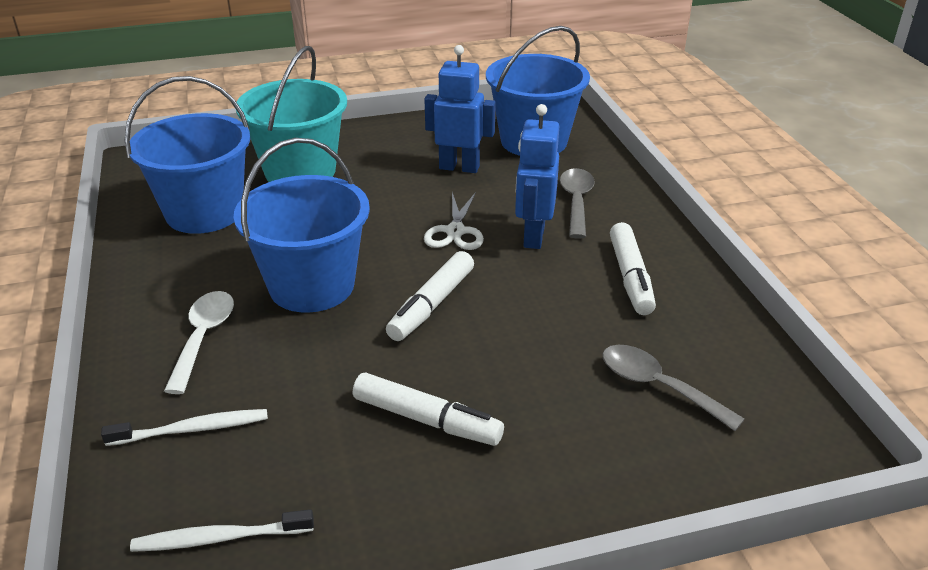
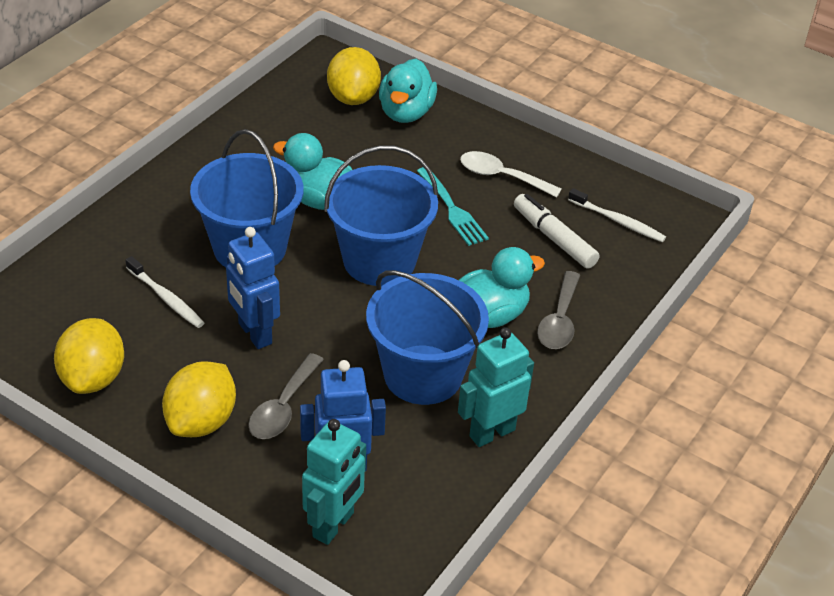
turquoise bucket: [236,46,347,182] = 1 -> none = 0
turquoise duck: none = 0 -> [273,133,352,210] [379,59,437,123] [459,247,545,328] = 3
turquoise fork: none = 0 -> [417,167,489,246] = 1
turquoise robot: none = 0 -> [302,419,366,545] [458,327,534,447] = 2
white marker: [353,373,504,446] [386,251,474,341] [610,222,656,315] = 3 -> [514,194,599,269] = 1
white scissors: [424,192,484,250] = 1 -> none = 0
yellow lemon: none = 0 -> [54,318,124,394] [162,361,236,437] [327,47,381,105] = 3

